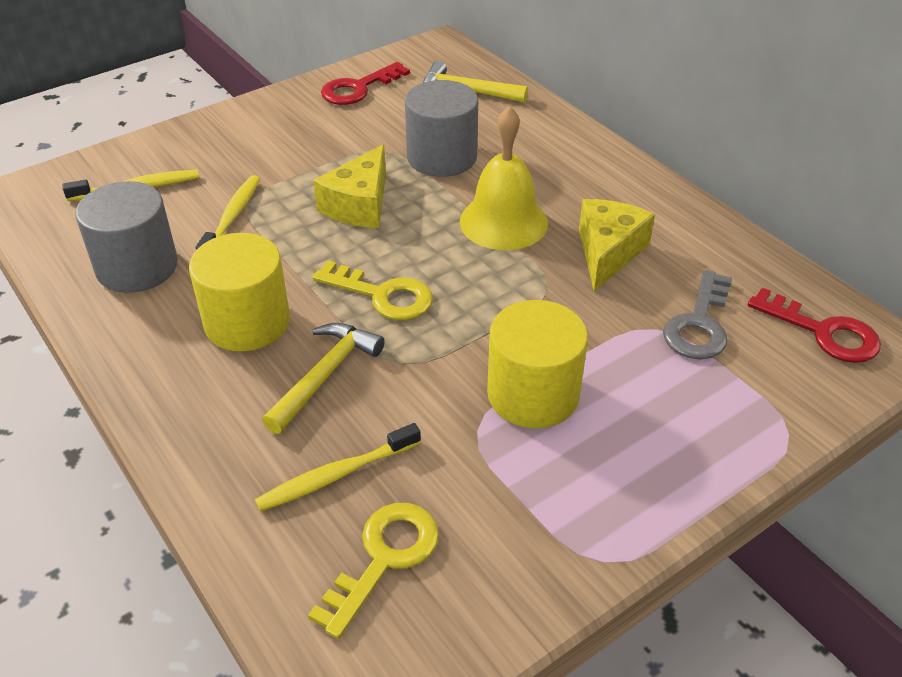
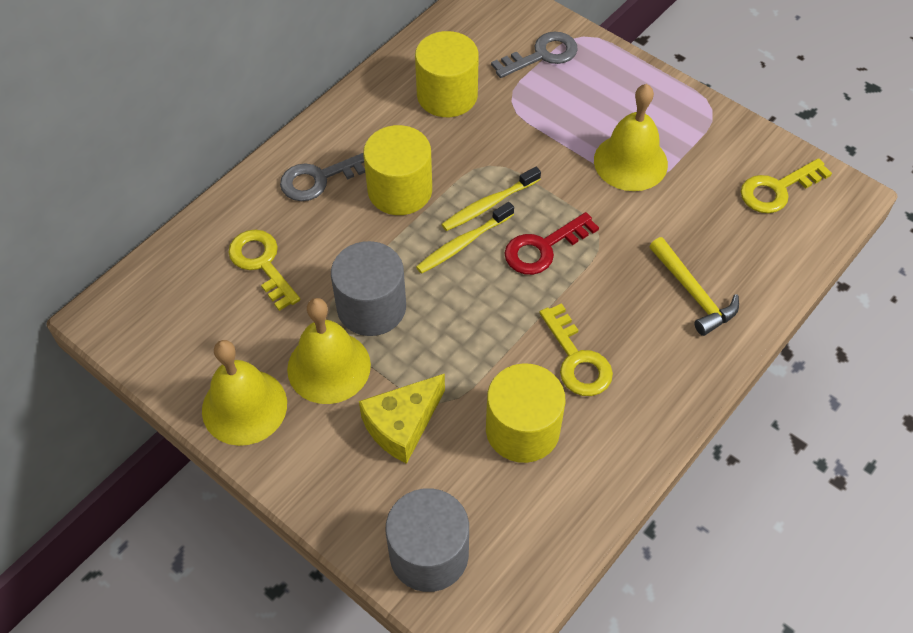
grey key: [663,270,732,359] = 1 -> [280,153,365,201] [491,31,578,78] = 2
red key: [321,62,410,105] [748,288,881,363] = 2 -> [505,212,599,275] = 1
yellow bell: [460,106,548,250] = 1 -> [202,340,287,446] [287,298,371,404] [594,84,668,191] = 3
yellow cheese: [313,145,386,228] [579,199,655,291] = 2 -> [359,373,445,464] = 1
yellow cylinder: [189,233,290,352] [487,300,588,428] = 2 -> [363,125,432,215] [415,31,479,117] [486,363,565,463] = 3
yellow hammer: [262,323,385,434] [423,61,528,103] = 2 -> [649,237,739,336] = 1
yellow key: [308,503,439,639] [313,260,433,320] = 2 -> [228,230,300,311] [539,303,613,396] [741,158,832,213] = 3
yellow toothbrush: [63,170,199,201] [196,175,260,250] [255,423,421,512] = 3 -> [416,202,514,274] [441,167,541,231] = 2

